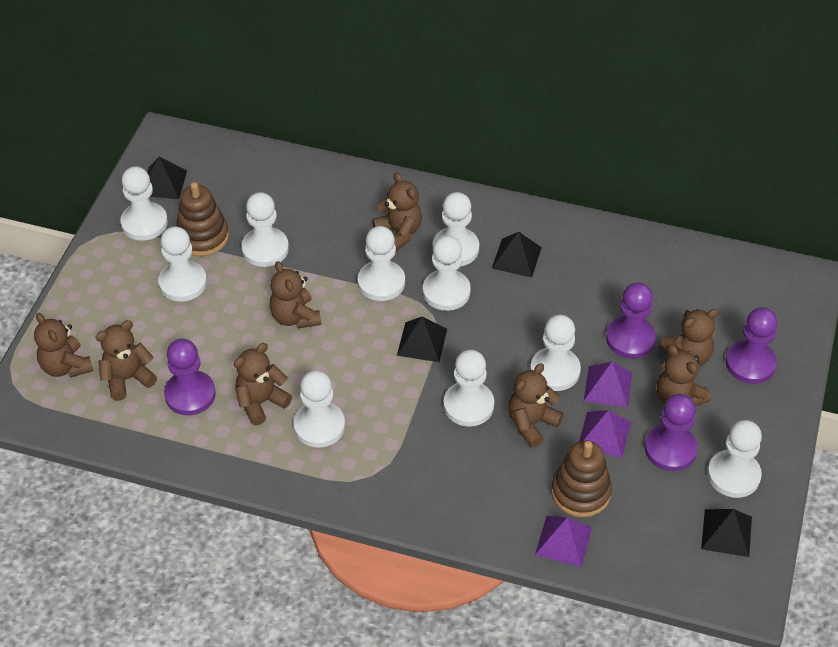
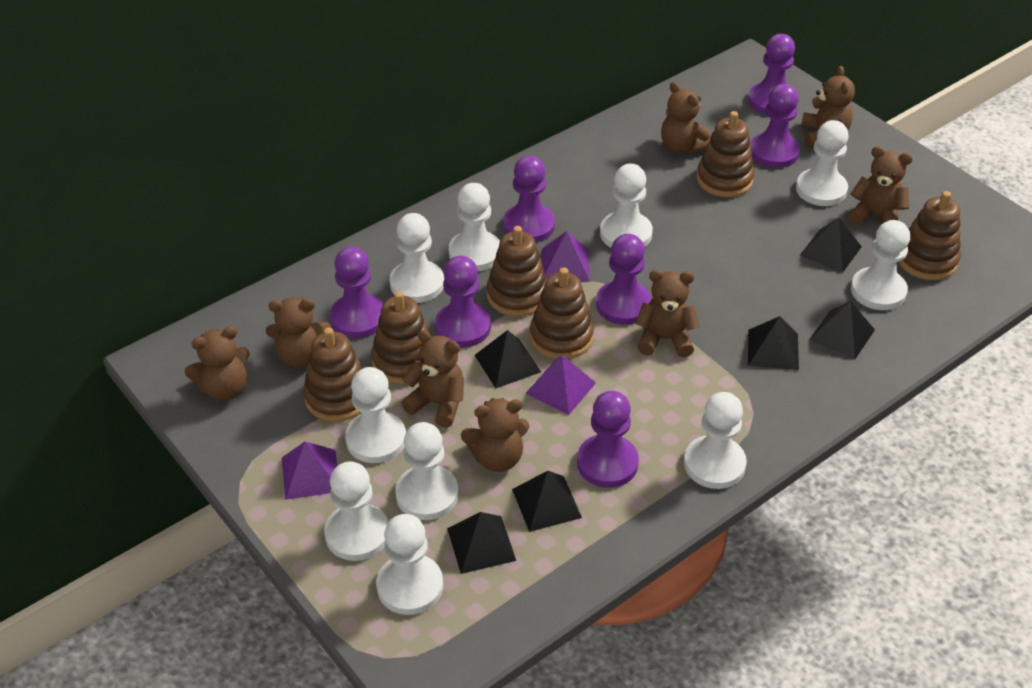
black pyramid: [147,157,187,199] [397,316,447,362] [492,232,542,278] [701,509,752,557] = 4 -> [447,512,516,574] [475,330,541,388] [512,471,582,532] [748,316,799,370] [800,217,862,273] [809,301,875,359] = 6
brown stacking toy: [176,182,229,256] [551,440,612,517] = 2 -> [303,327,363,422] [371,291,431,384] [487,226,547,317] [530,267,594,359] [697,111,755,197] [899,191,961,280] = 6
purple pawn: [164,339,216,415] [606,283,656,359] [645,394,698,471] [726,307,778,384] = 4 -> [330,247,383,338] [435,256,491,348] [503,156,555,243] [577,391,639,488] [596,234,651,325] [748,34,795,114] [750,84,800,168] = 7

